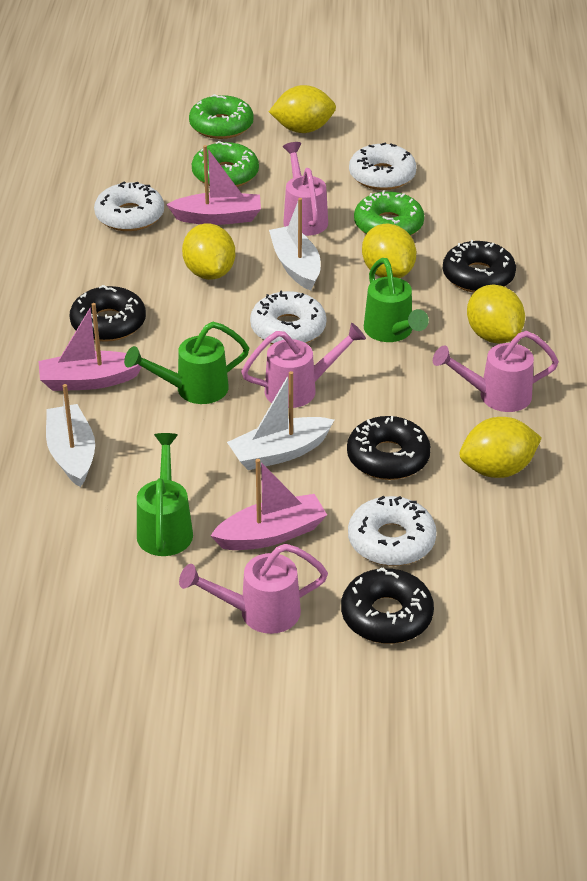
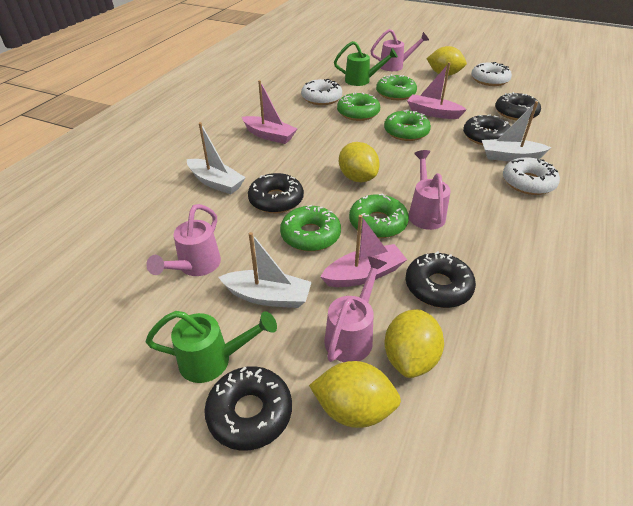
black donut: [70,285,146,342] [341,567,434,644] [347,416,431,480] [443,240,516,293] = 4 -> [204,366,292,451] [248,173,304,213] [406,252,476,308] [463,115,511,145] [495,92,541,121] = 5
green donut: [189,94,254,139] [192,141,259,187] [354,190,424,236] = 3 -> [280,205,341,252] [337,92,380,121] [349,194,409,238] [376,74,417,100] [384,110,431,141] = 5
green watering can: [124,322,249,404] [137,433,193,556] [364,258,429,342] = 3 -> [145,311,277,383] [334,41,398,86] = 2
white donut: [94,181,164,231] [250,291,326,344] [348,496,437,566] [349,143,417,190] = 4 -> [301,79,342,105] [471,62,512,86] [503,157,560,195] = 3
yellow lemon: [182,223,235,280] [269,85,336,133] [362,223,416,278] [459,417,542,478] [467,284,525,343] = 5 -> [309,361,401,428] [339,142,380,182] [385,309,444,378] [426,46,467,76] = 4

